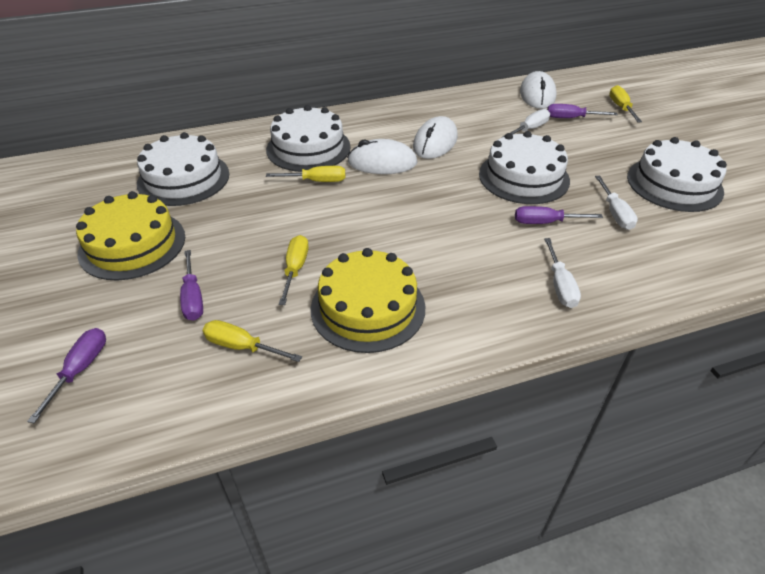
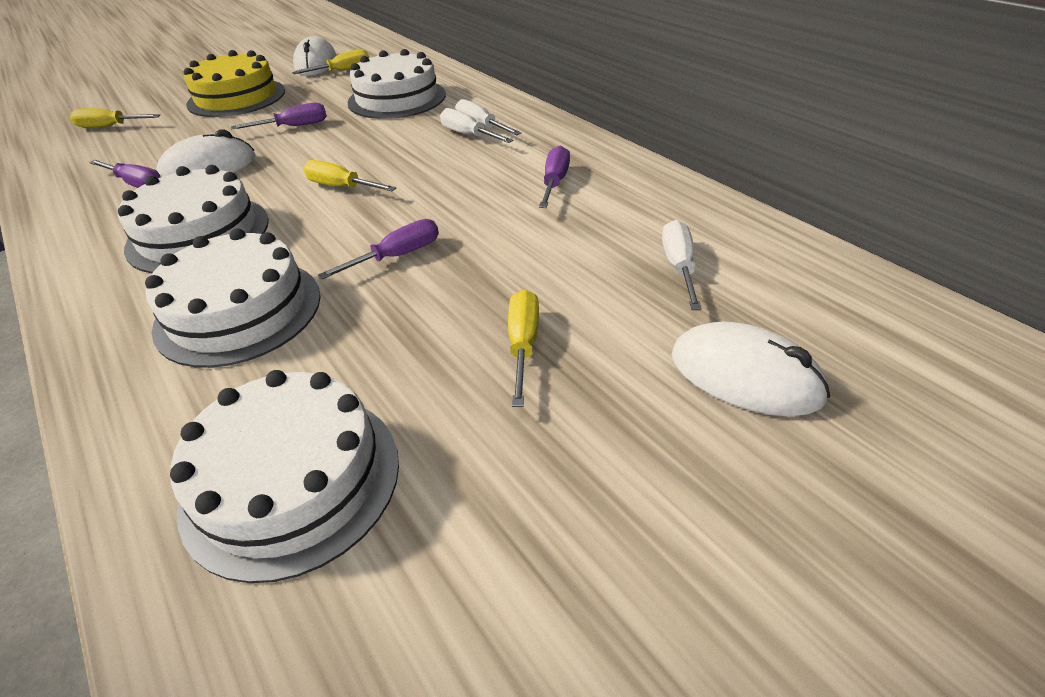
yellow cake: [76,191,185,281] [311,248,425,353] = 2 -> [184,50,285,117] = 1

